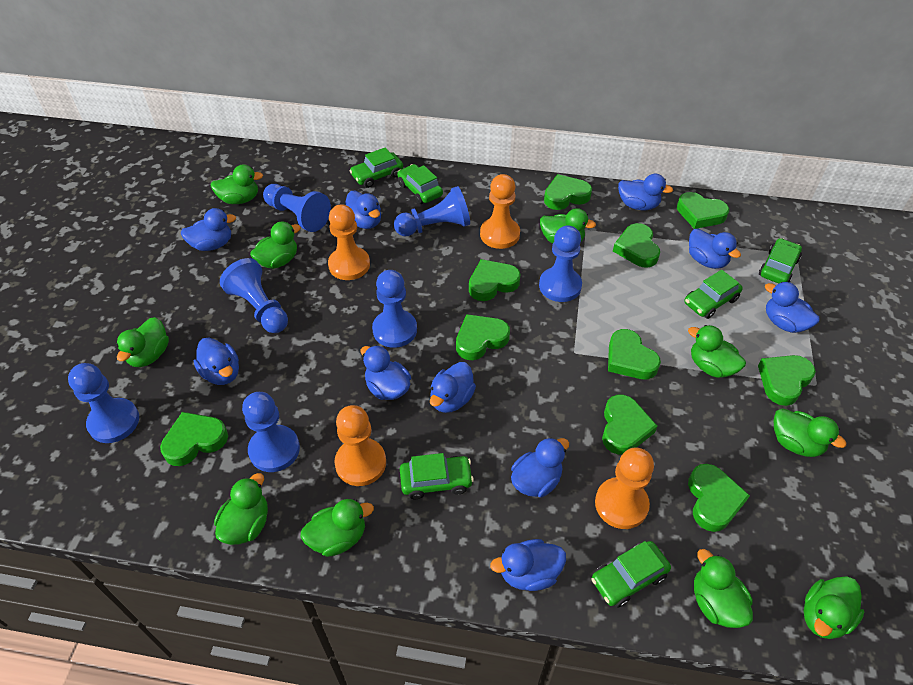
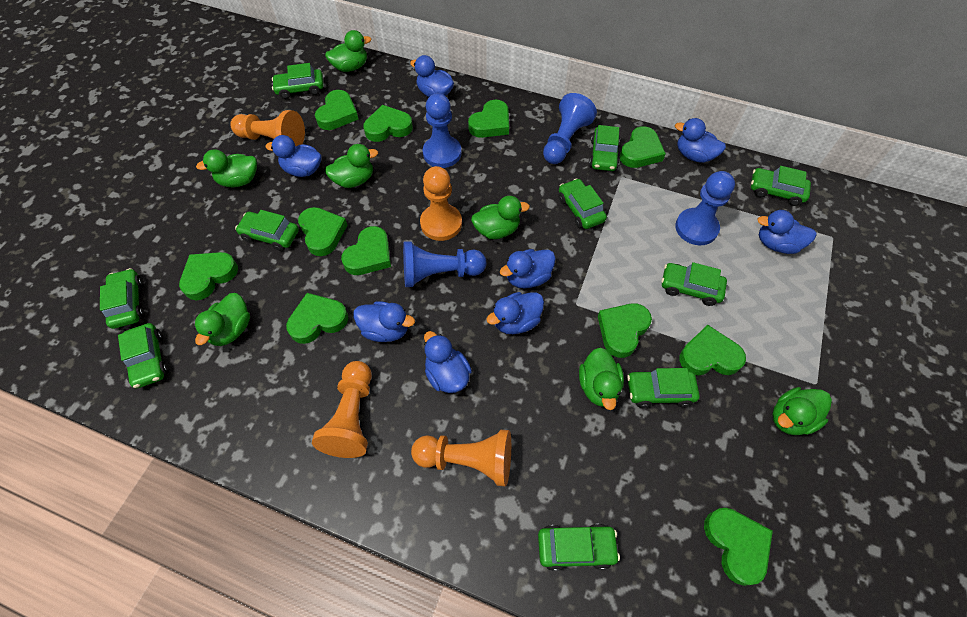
blue duck: [180,208,236,251] [194,338,239,385] [345,191,381,229] [361,345,411,400] [430,362,476,413] [490,539,566,591] [511,437,569,497] [618,173,673,210] [689,229,741,269] [765,282,820,333] = 10 -> [265,135,322,177] [353,301,415,342] [410,55,454,97] [424,331,472,393] [487,292,544,334] [500,249,556,288] [675,118,726,163] [757,210,817,254] = 8
blue pawn: [68,363,139,443] [220,258,288,333] [242,392,300,472] [263,184,331,232] [372,270,417,348] [394,186,470,236] [539,225,582,302] = 7 -> [403,241,486,287] [423,93,461,168] [543,93,597,164] [675,171,735,245] = 4
green car: [349,147,403,188] [397,164,443,204] [400,453,474,499] [591,541,671,608] [684,270,743,319] [759,238,802,284] = 6 -> [100,268,145,329] [118,323,169,388] [235,210,299,251] [272,63,324,99] [538,524,620,571] [558,178,607,229] [589,125,620,171] [627,368,700,408] [661,262,727,306] [751,166,811,206] = 10
green duck: [116,317,169,367] [211,165,263,204] [214,473,268,545] [250,221,301,269] [301,499,374,557] [540,208,596,244] [688,325,746,378] [694,549,753,628] [774,408,846,457] [804,576,864,639] = 10 -> [194,293,250,346] [196,149,257,187] [325,30,371,72] [325,144,378,188] [471,196,530,239] [579,347,624,410] [772,387,832,435] = 7
green heart: [160,412,228,466] [456,314,510,360] [469,259,521,301] [544,174,592,210] [602,395,657,455] [608,329,661,379] [613,223,660,268] [677,192,729,229] [688,464,750,532] [758,355,816,406] = 10 -> [179,252,238,300] [286,293,349,344] [298,207,347,256] [315,90,359,130] [341,226,391,275] [363,105,413,142] [468,100,509,138] [598,303,652,358] [620,126,666,168] [679,325,746,376] [704,508,773,586] = 11

